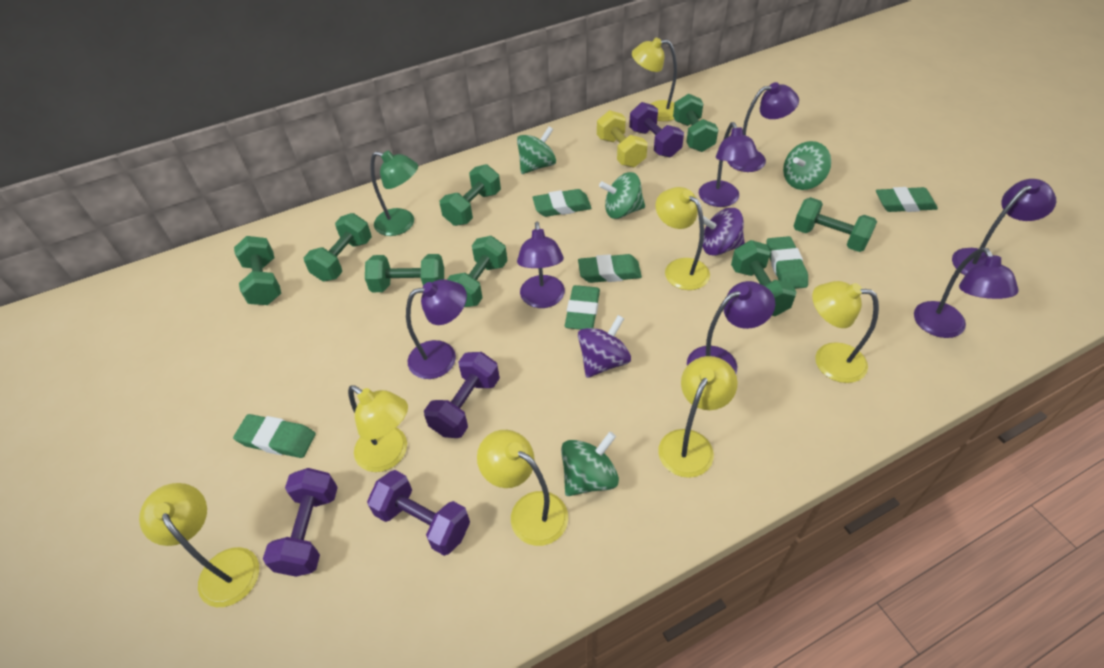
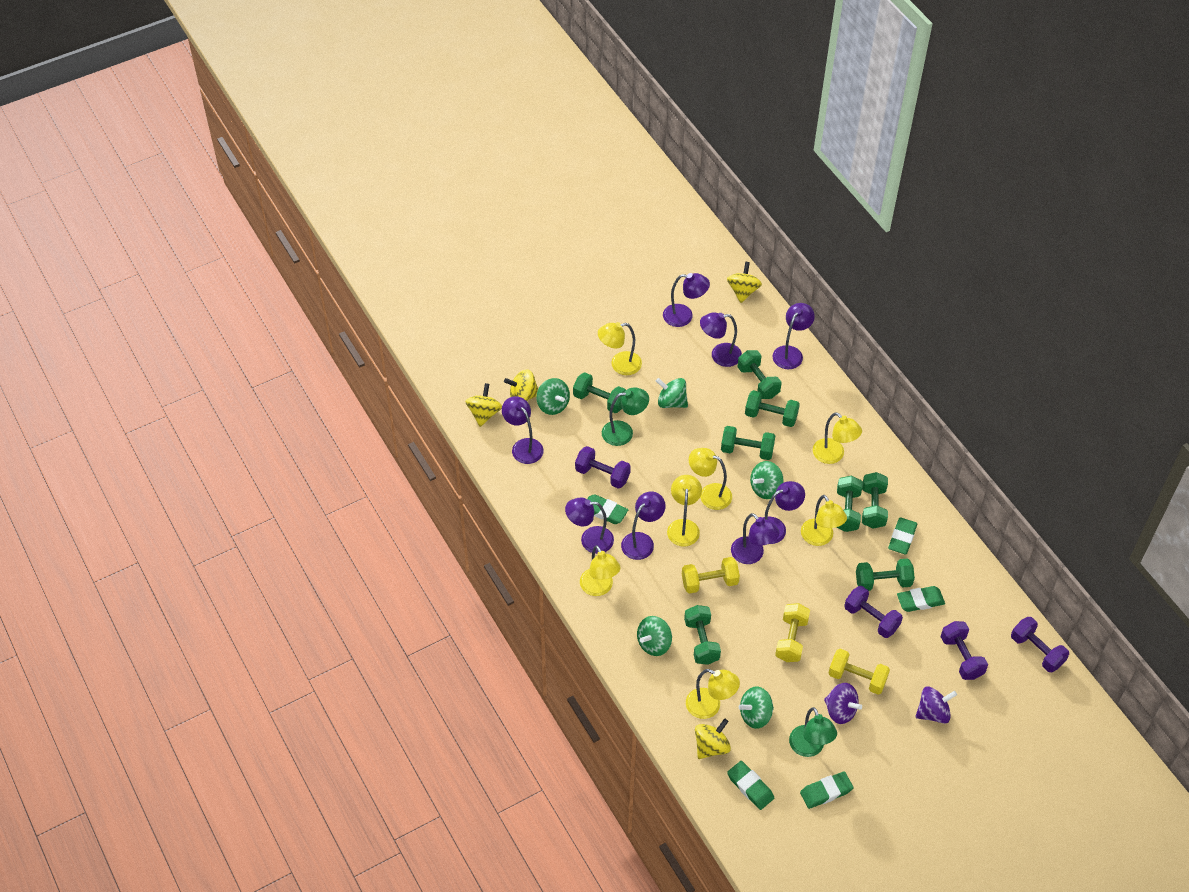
green eraser: [233,414,316,458] [532,189,591,217] [565,285,600,330] [578,254,642,283] [766,236,808,289] [876,187,938,212] = 6 -> [587,494,628,524] [727,761,774,810] [800,771,853,809] [888,517,918,555] [897,586,945,612] = 5
green lamp: [370,151,418,236] = 1 -> [602,387,649,446] [789,707,837,757] = 2
green spinning top: [517,127,556,174] [561,432,619,496] [599,172,645,219] [783,141,831,190] = 4 -> [536,378,570,415] [637,616,672,656] [656,378,688,408] [739,686,774,729] [750,461,784,499] = 5
purple lamp: [406,279,467,379] [517,222,565,308] [687,281,775,374] [699,122,758,207] [727,82,799,172] [914,247,1019,338] [952,179,1056,275] = 7 -> [502,396,544,464] [565,498,614,554] [621,491,666,560] [663,273,710,327] [700,312,742,367] [731,513,779,564] [763,481,805,544] [772,303,815,369] = 8
yellow dumbbell: [597,110,648,168] = 1 -> [682,557,740,594] [775,603,810,662] [829,649,890,695] = 3
yellow spinning top: none = 0 -> [465,383,502,427] [504,369,538,401] [695,718,731,759] [727,261,762,303] = 4

